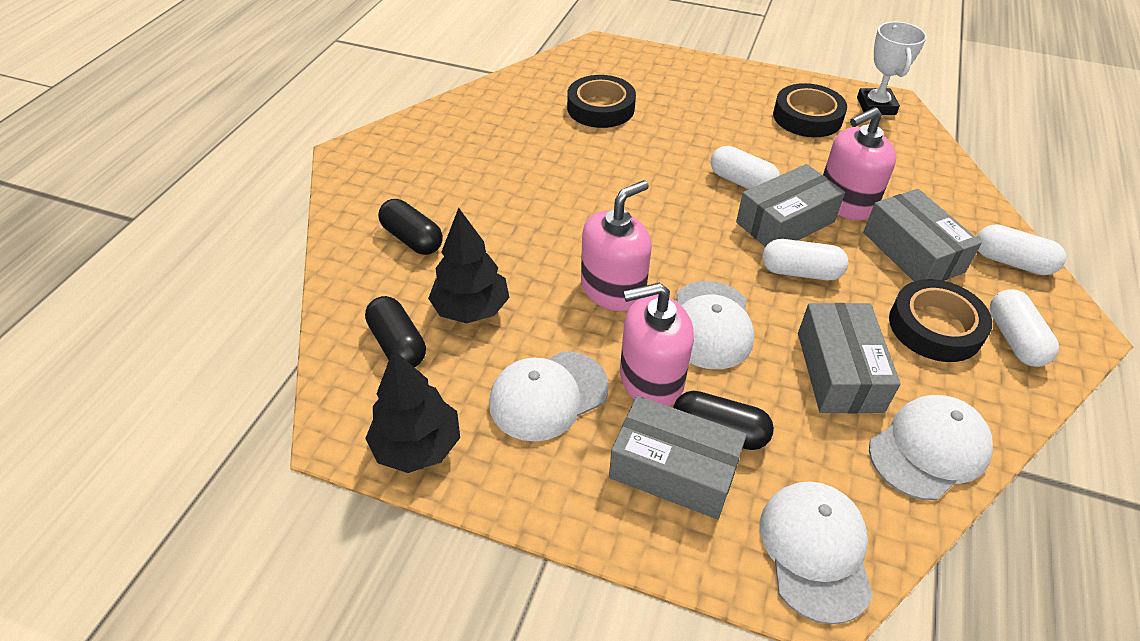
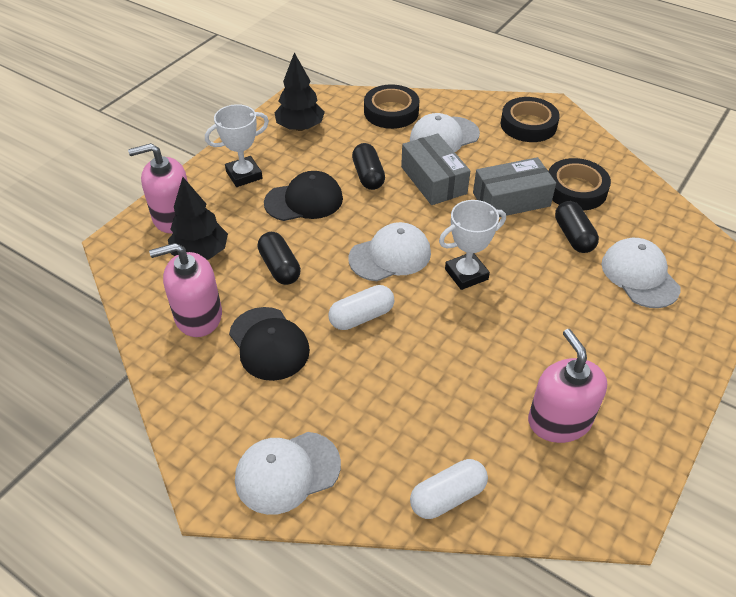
black cap: none = 0 -> [229,307,310,381] [264,171,343,221] = 2
grey box: [609,396,747,519] [736,164,845,247] [798,303,901,413] [863,189,982,281] = 4 -> [401,133,470,205] [473,157,556,217] = 2
white capsule: [711,146,780,189] [762,239,849,280] [976,224,1066,275] [990,289,1059,367] = 4 -> [329,285,394,330] [410,459,488,519] = 2
white trophy: [857,22,926,115] = 1 -> [205,104,269,187] [439,200,506,290] = 2

